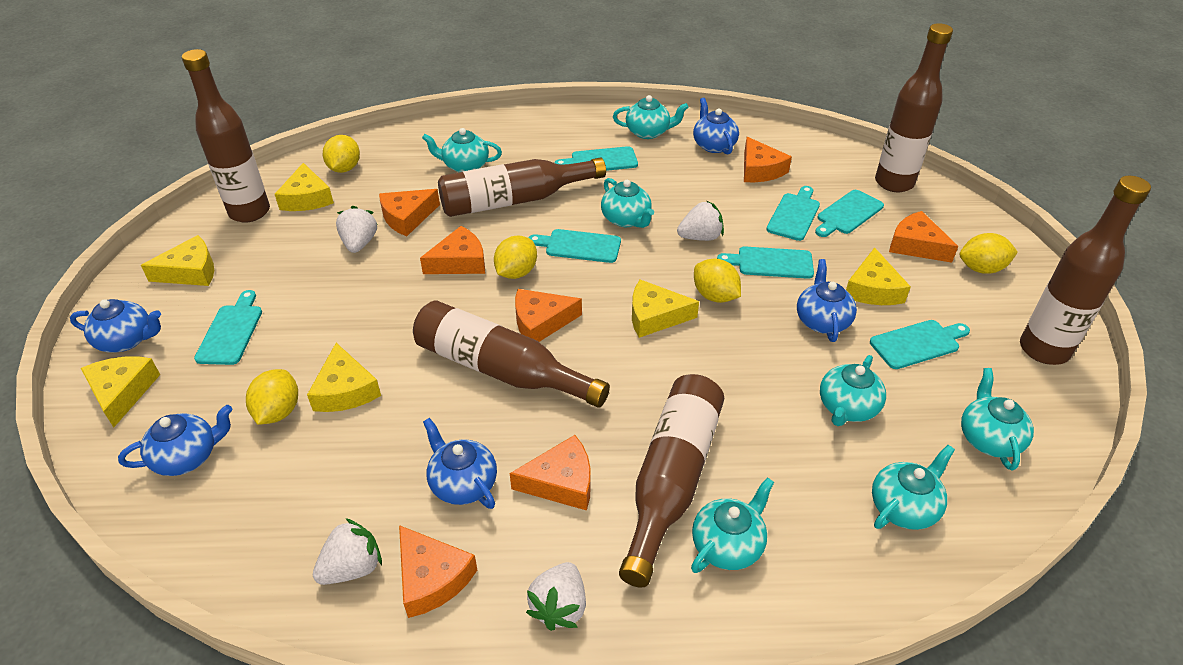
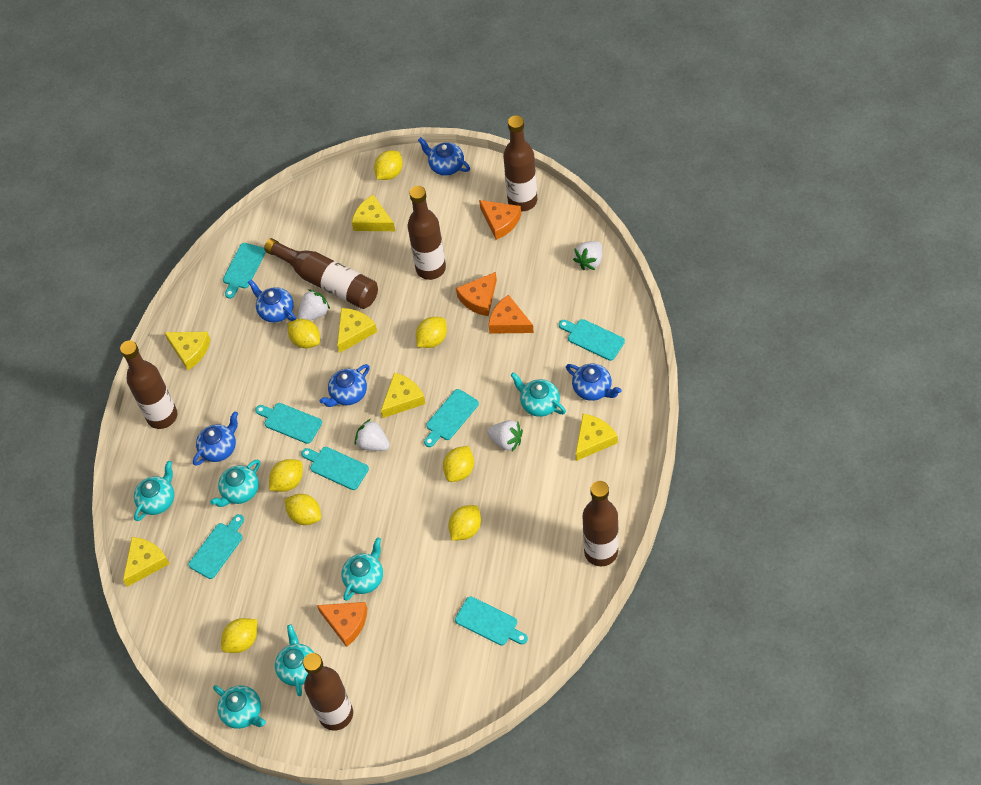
orange cheese: [379,189,440,236] [399,525,477,618] [420,226,485,274] [510,435,591,511] [515,289,582,342] [744,137,792,182] [889,211,958,263] = 7 -> [317,602,367,647] [456,272,497,316] [479,200,521,240] [489,295,534,334] = 4
turquoise teapot: [422,128,502,172] [601,178,654,228] [613,95,689,139] [691,477,774,573] [820,355,886,426] [872,445,955,530] [961,368,1034,471] = 7 -> [134,461,174,521] [210,459,260,507] [213,685,266,729] [275,624,314,696] [342,537,383,601] [511,372,566,417] = 6
yellow lemon: [246,369,298,425] [323,135,360,173] [494,236,537,279] [694,258,741,303] [960,233,1018,274] = 5 -> [221,618,257,653] [269,459,303,492] [285,494,321,525] [288,319,320,348] [374,150,403,180] [416,317,447,348] [443,446,474,482] [448,505,481,541] = 8

